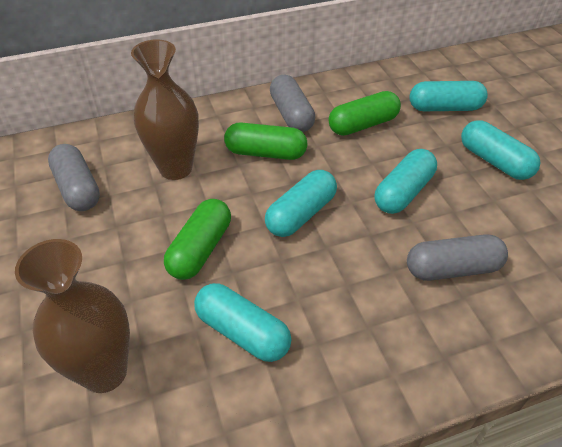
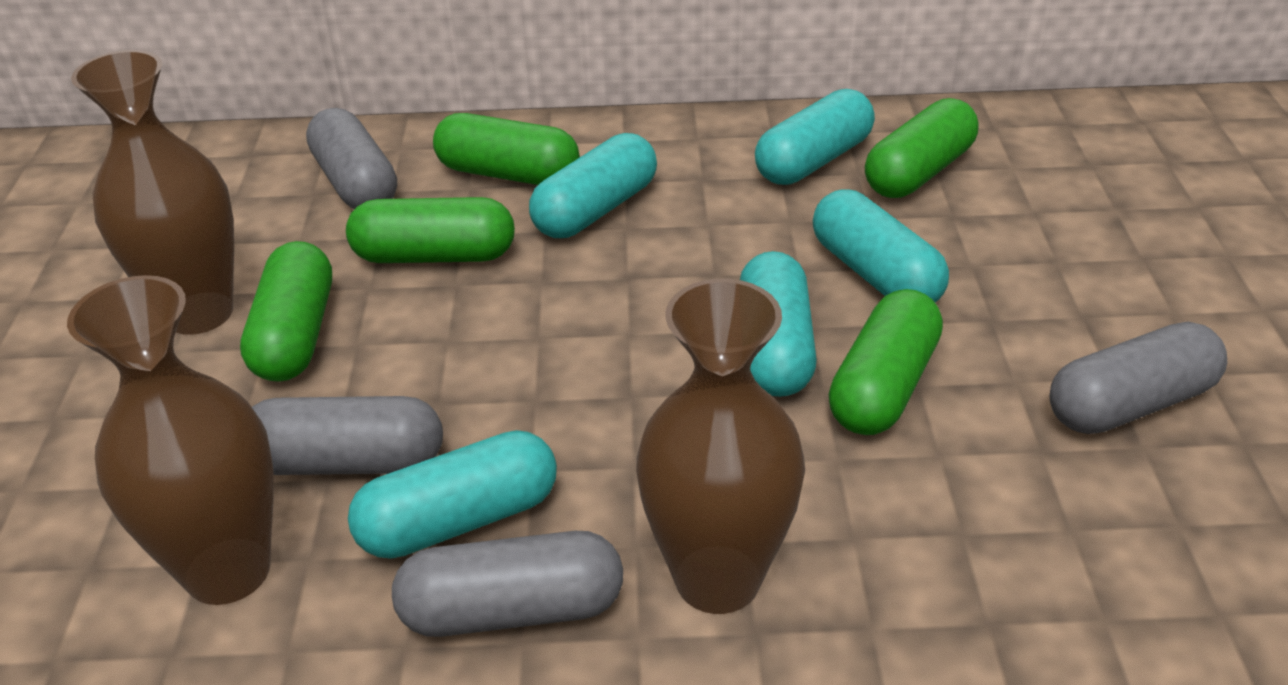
brown vase: [15,239,130,393] [131,39,199,180] = 2 -> [67,275,274,605] [71,50,234,335] [636,279,805,614] = 3
green capsule: [164,199,231,280] [224,122,307,160] [329,91,401,136] = 3 -> [240,241,332,382] [346,197,515,263] [433,113,580,185] [829,289,943,435] [865,98,978,198] = 5
grey capsule: [48,144,100,211] [270,75,315,132] [407,234,508,281] = 3 -> [252,396,443,475] [306,108,397,209] [392,531,623,637] [1049,322,1227,434] = 4

